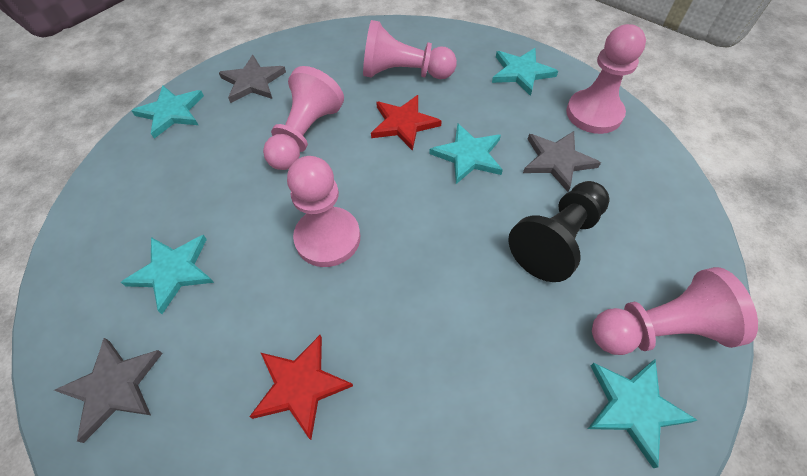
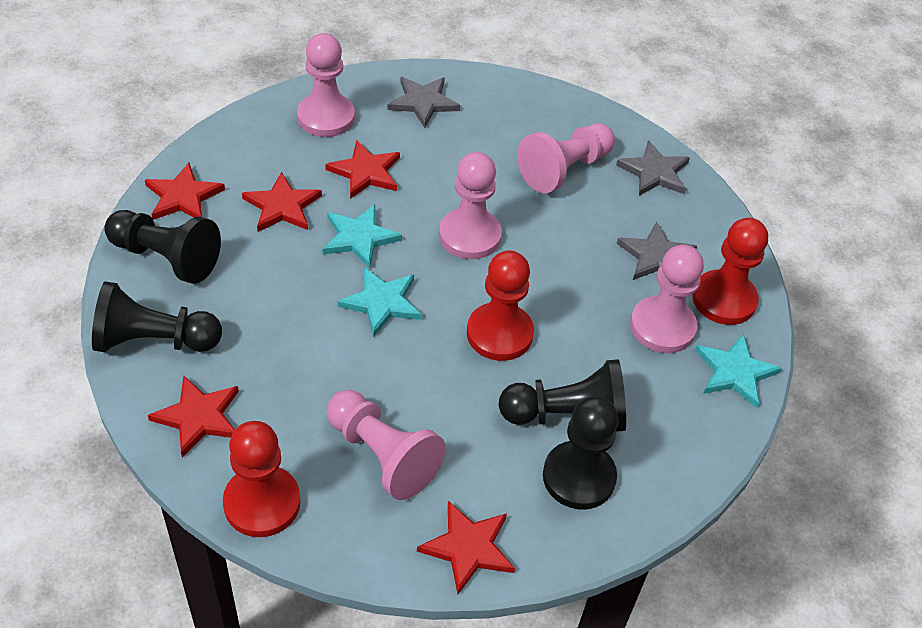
black pawn: [508,181,609,282] = 1 -> [92,281,222,352] [105,210,221,284] [499,359,626,432] [543,396,619,509] = 4
red pawn: none = 0 -> [223,421,300,537] [467,250,534,361] [692,218,768,325] = 3
red star: [249,335,353,440] [371,95,442,151] = 2 -> [145,163,225,220] [148,376,239,458] [242,172,322,232] [325,140,400,199] [417,501,515,594] = 5
turquoise star: [121,235,214,314] [131,85,204,139] [429,123,503,184] [492,48,558,96] [588,359,697,468] = 5 -> [323,205,402,269] [338,267,422,337] [695,334,782,408] = 3

